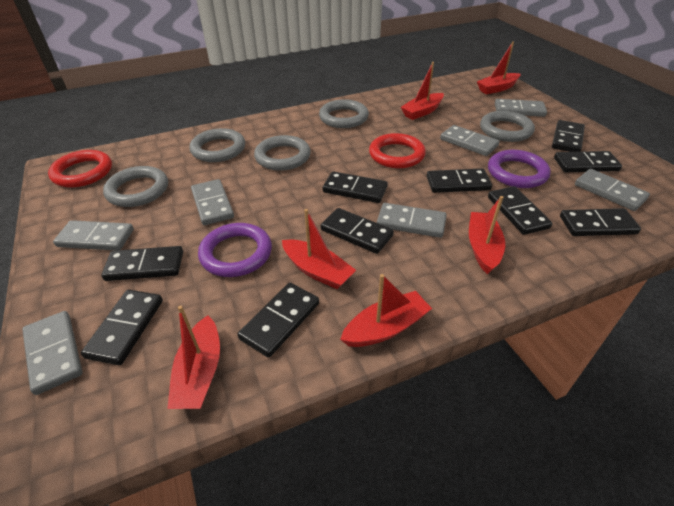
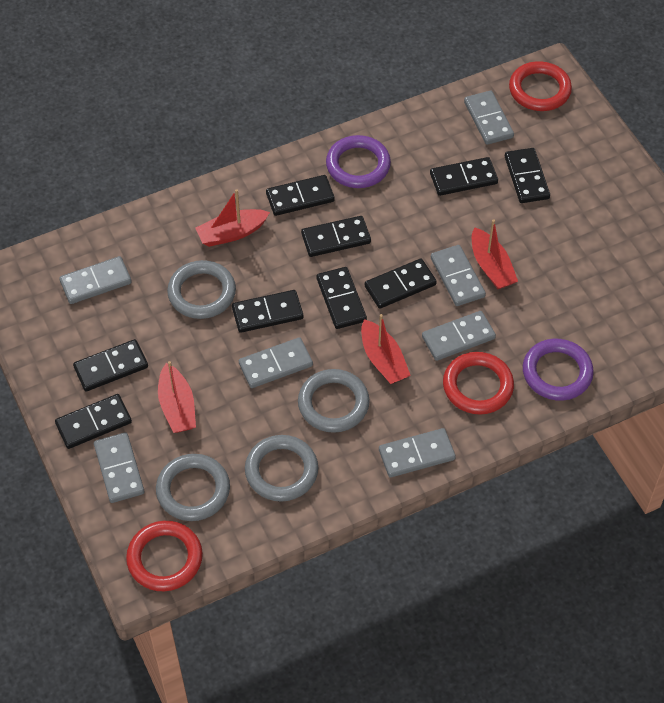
black domino: [81,290,163,365] [101,246,183,281] [238,283,319,358] [321,208,394,254] [323,171,388,203] [427,169,492,193] [488,186,553,235] [552,120,585,152] [554,151,622,172] [560,208,641,236] = 10 -> [55,394,132,449] [73,339,148,391] [232,290,303,333] [266,175,335,216] [301,216,371,257] [316,267,367,329] [365,259,437,309] [430,157,498,196] [505,148,550,203] = 9
grey ring: [103,166,168,207] [189,128,245,162] [254,135,311,171] [319,99,369,128] [480,111,535,142] = 5 -> [156,454,230,521] [167,260,236,319] [245,435,318,502] [298,369,370,433] = 4
red boat: [167,305,220,409] [282,209,356,289] [340,274,432,347] [401,62,444,120] [469,196,505,274] [477,42,521,94] = 6 -> [158,361,196,433] [195,189,270,247] [361,314,411,384] [472,219,518,289] = 4
red ring: [48,150,112,187] [369,133,426,168] = 2 -> [126,521,203,591] [443,352,514,415] [509,61,572,111] = 3

